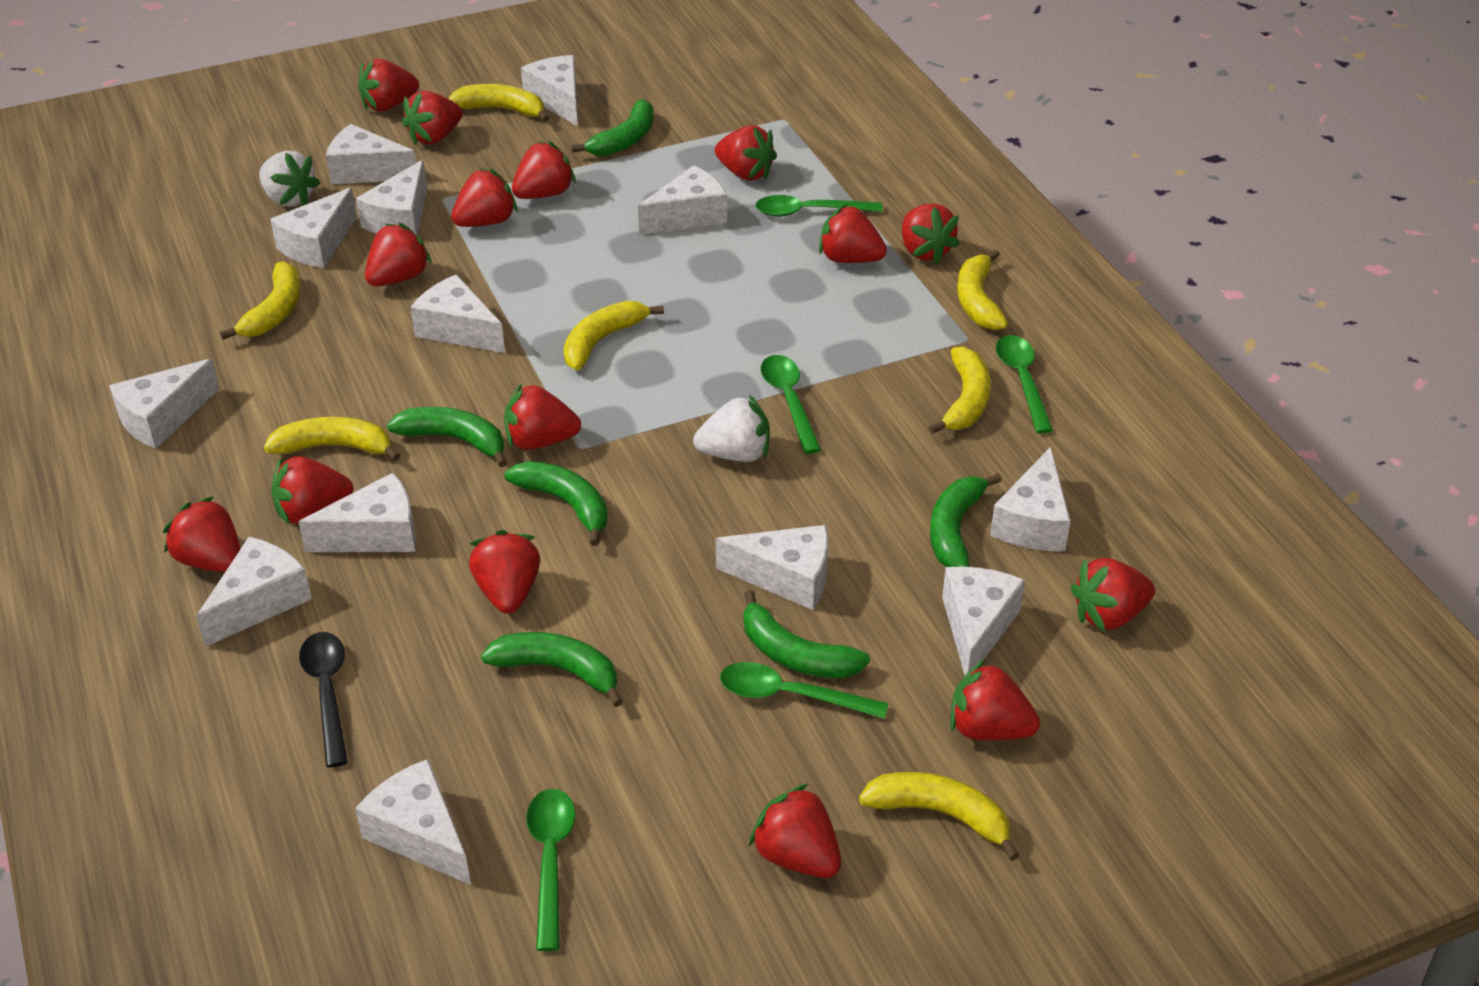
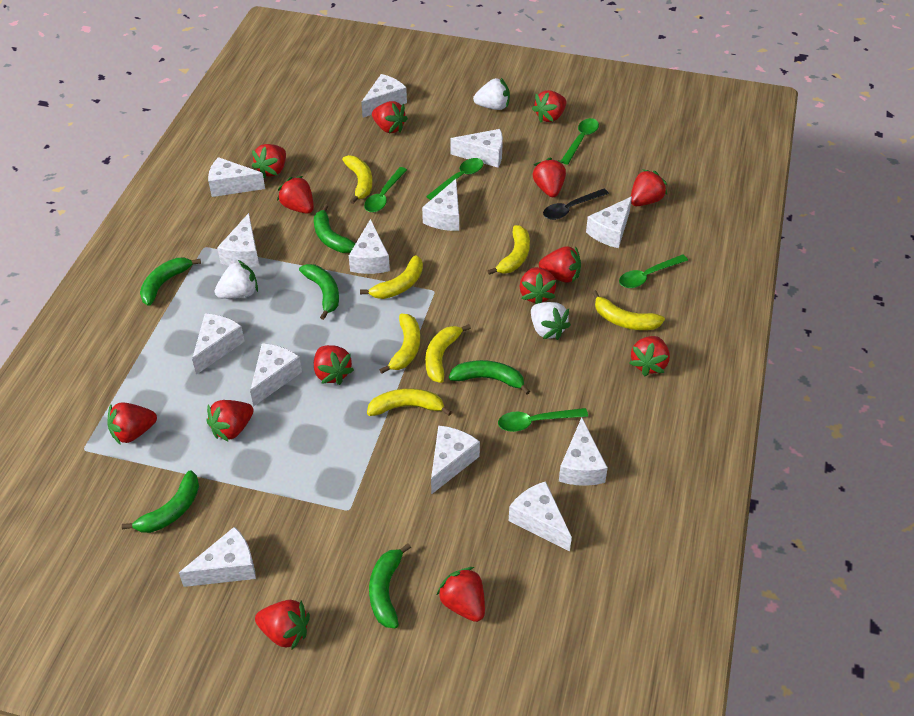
red strawberry: [163,496,241,572] [271,456,353,525] [358,59,419,111] [365,223,432,286] [402,91,463,145] [451,168,517,227] [469,530,540,614] [504,383,581,450] [512,141,576,199] [715,125,777,180] [749,784,841,878] [819,204,887,263] [902,204,960,264] [950,659,1040,740] [1071,558,1155,632] = 15 -> [107,403,157,445] [206,400,254,442] [252,144,286,179] [255,600,310,651] [277,176,314,214] [314,345,354,385] [372,101,408,133] [437,567,485,622] [520,267,556,304] [532,90,567,123] [532,158,566,197] [539,246,581,283] [629,336,670,376] [631,169,667,206] = 14
white strawberry: [259,151,320,207] [693,395,770,462] = 2 -> [215,260,258,299] [473,78,510,110] [531,302,571,340] = 3

